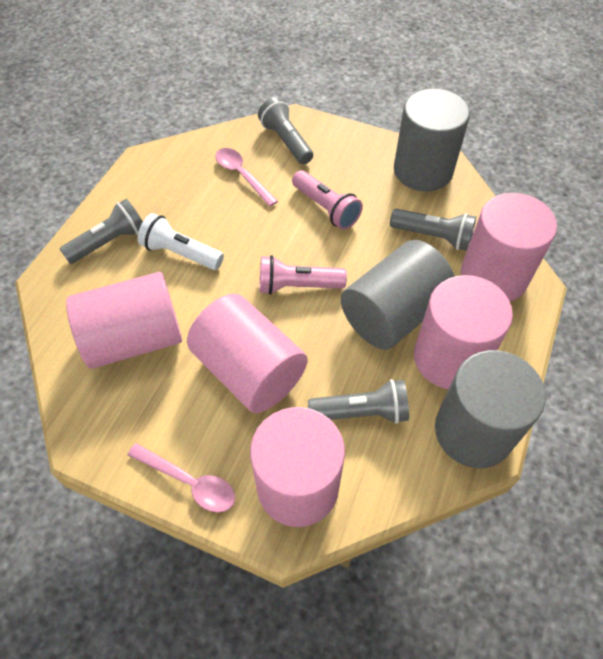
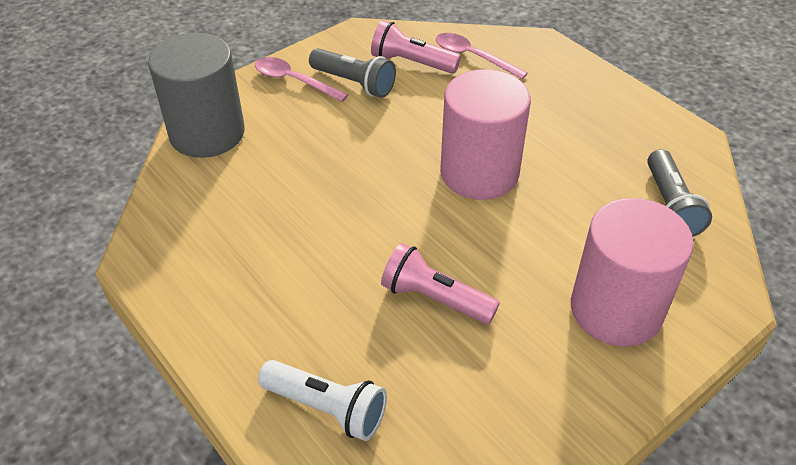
grey cylinder: [341,240,455,350] [394,88,470,191] [435,350,546,468] = 3 -> [148,33,245,158] = 1
grey flashlight: [60,199,143,264] [258,97,313,164] [308,379,409,424] [390,209,476,251] = 4 -> [309,48,396,98] [647,149,712,237] = 2
pink cylinder: [66,272,182,369] [187,294,307,413] [250,407,345,527] [414,275,513,389] [461,193,557,301] = 5 -> [440,69,531,200] [571,198,694,347] = 2

